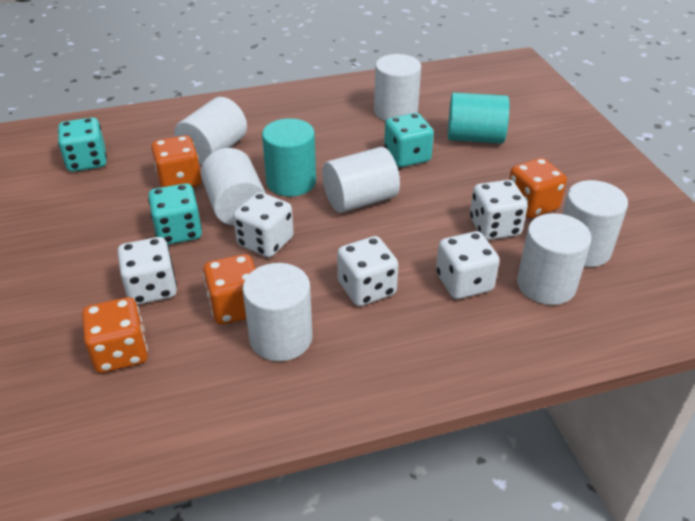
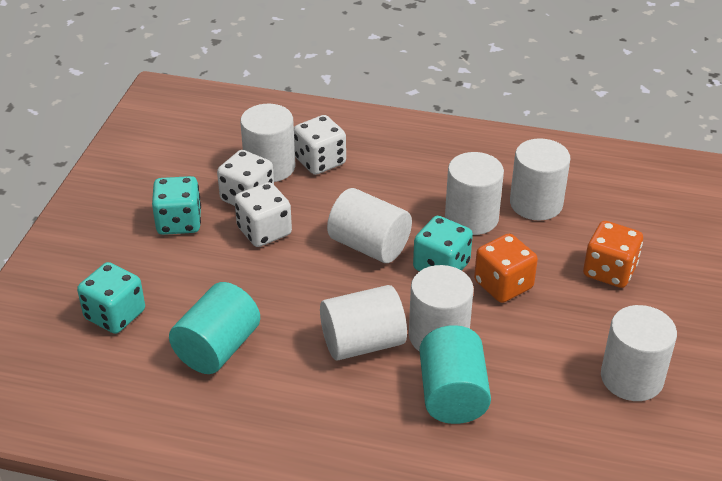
orange dice: [82,297,148,373] [151,135,202,187] [203,254,255,325] [509,158,567,218] = 4 -> [474,234,538,303] [583,221,643,288] = 2
white dice: [118,237,177,305] [233,192,294,258] [337,236,398,306] [436,231,499,299] [470,180,528,240] = 5 -> [217,150,274,206] [234,182,292,247] [294,115,346,175] = 3

